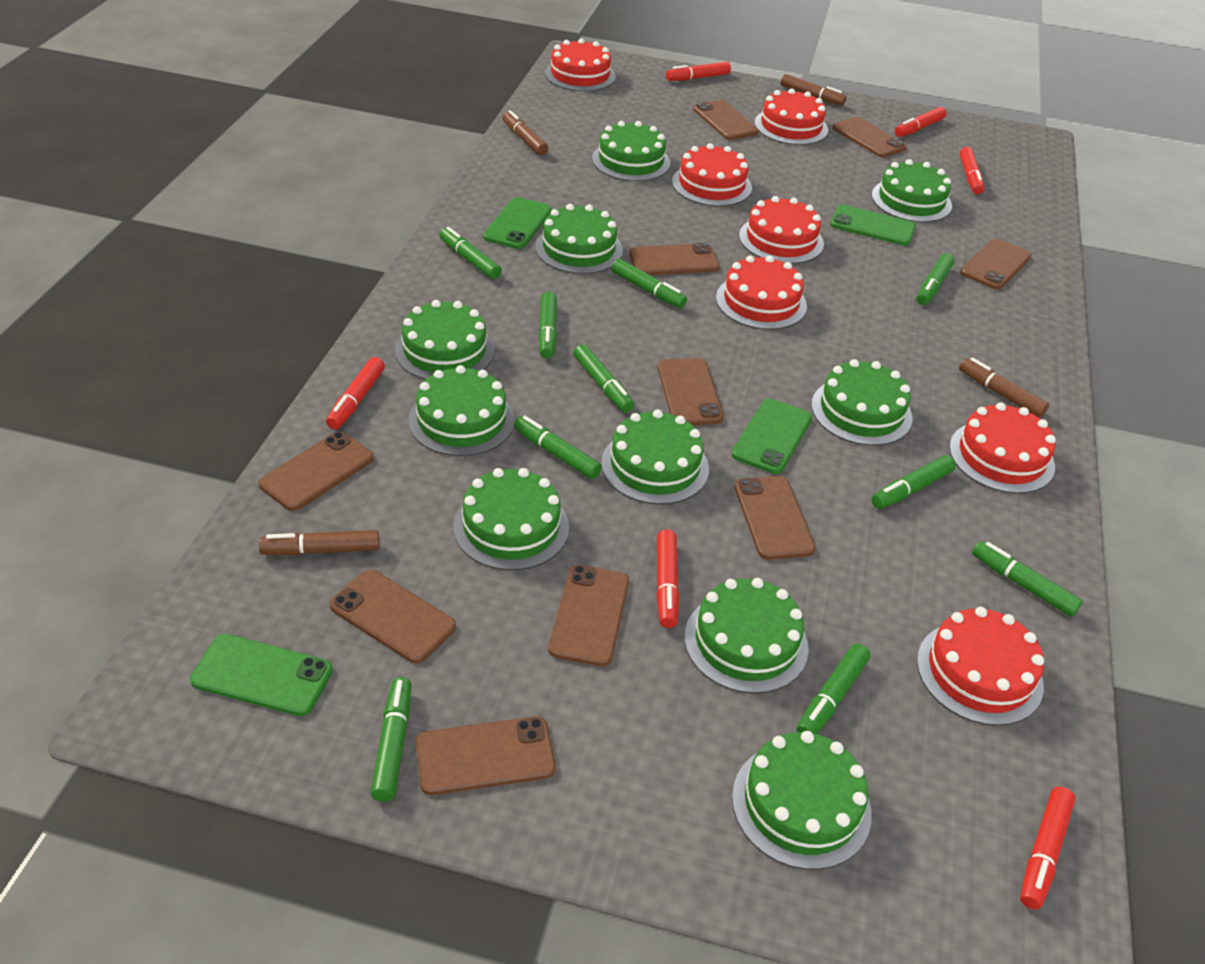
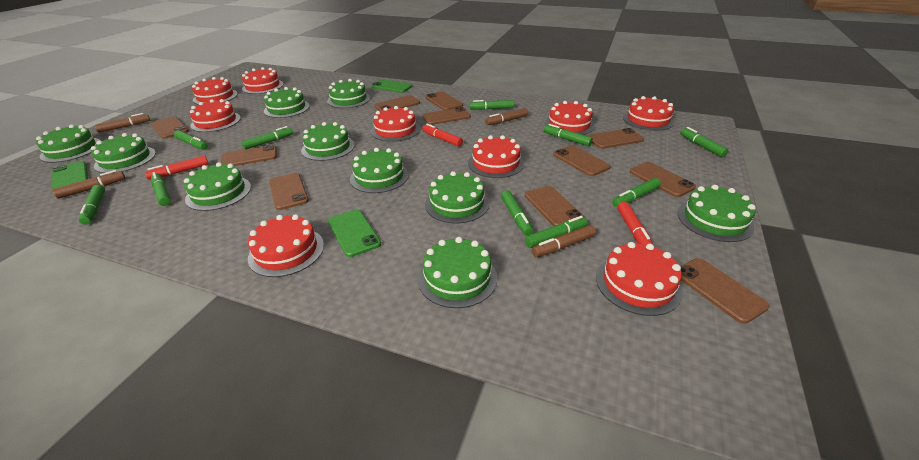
brown phone: [258,432,374,511] [329,569,456,664] [416,716,556,795] [548,565,629,666] [629,243,720,275] [658,358,724,425] [693,100,758,140] [734,476,815,560] [833,117,906,158] [960,239,1031,290] = 10 -> [151,116,189,139] [220,145,277,166] [269,173,309,210] [374,95,420,111] [422,107,471,125] [425,91,463,110] [525,186,584,226] [553,145,610,176] [588,128,644,149] [630,162,696,197] [680,258,770,324] = 11
green phone: [190,634,333,716] [483,197,552,249] [732,399,812,474] [830,204,916,246] = 4 -> [51,161,88,192] [328,210,381,257] [371,79,413,93] = 3
red cake: [545,38,616,91] [672,143,752,206] [716,255,807,330] [739,196,824,264] [754,88,828,145] [917,607,1044,726] [949,402,1056,494] = 7 -> [190,99,241,132] [192,77,238,105] [242,67,283,94] [248,214,324,277] [371,106,420,142] [468,135,524,178] [545,101,595,135] [596,242,683,316] [623,96,674,131] = 9
red marker: [326,357,385,430] [656,529,679,628] [666,62,731,81] [895,107,946,137] [959,147,985,194] [1020,787,1076,910] = 6 -> [145,156,209,180] [422,124,463,147] [617,202,653,245] = 3

